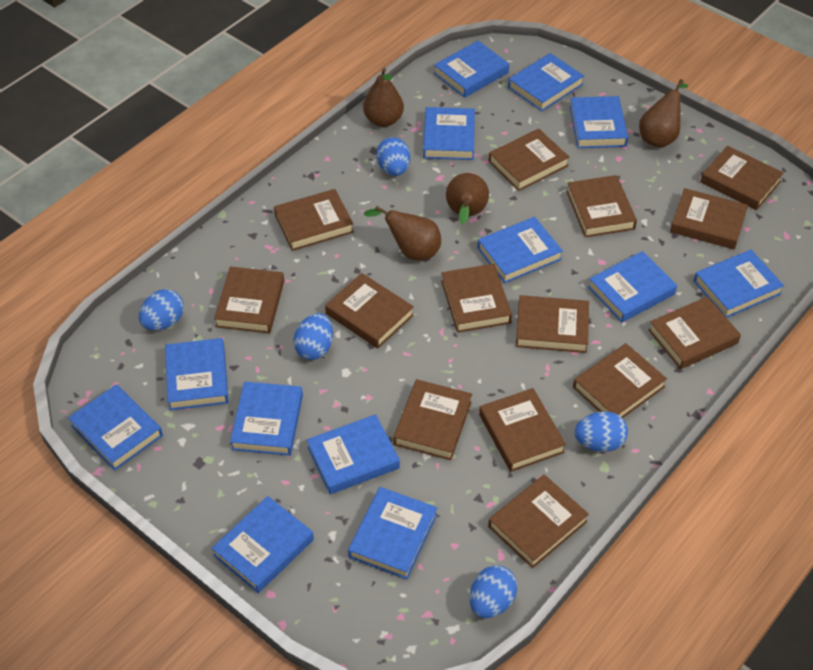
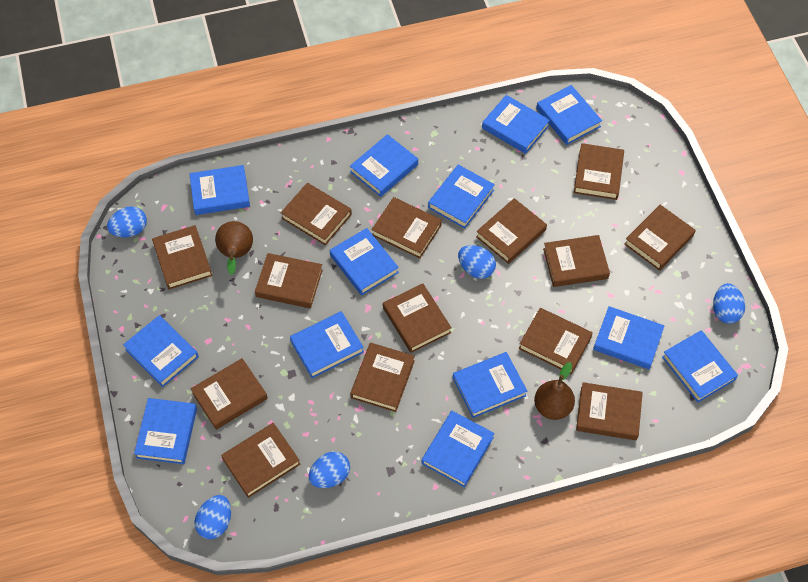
brown pear: [363,68,404,127] [364,206,441,260] [446,173,489,224] [639,79,688,148] = 4 -> [215,221,253,275] [534,362,575,420] = 2

